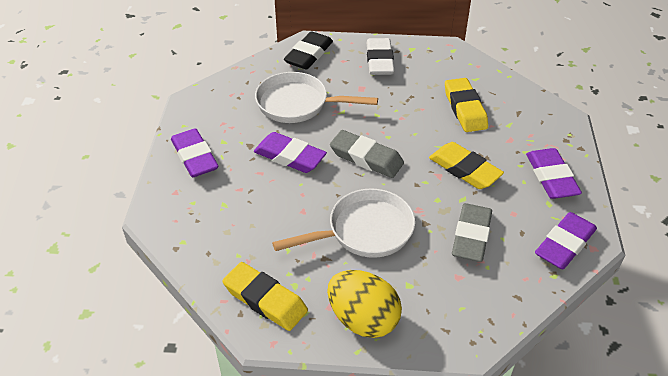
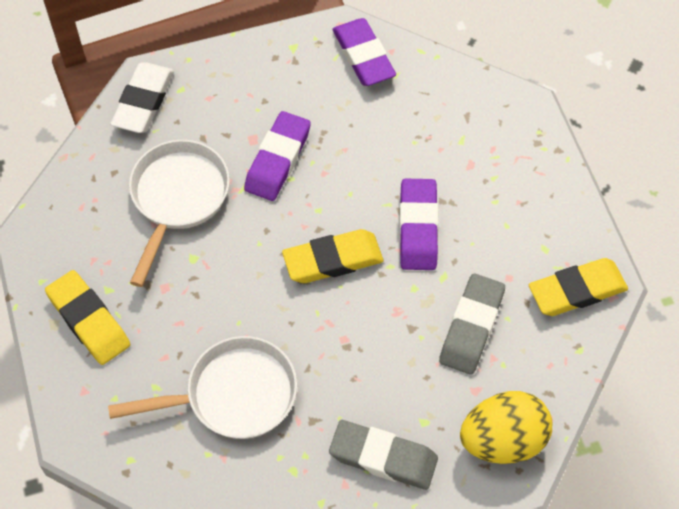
black eraser: [284,31,333,70] = 1 -> none = 0
purple eraser: [171,128,219,177] [254,132,327,173] [526,148,582,199] [535,212,597,269] = 4 -> [244,111,311,201] [332,18,396,86] [399,179,439,270] = 3

